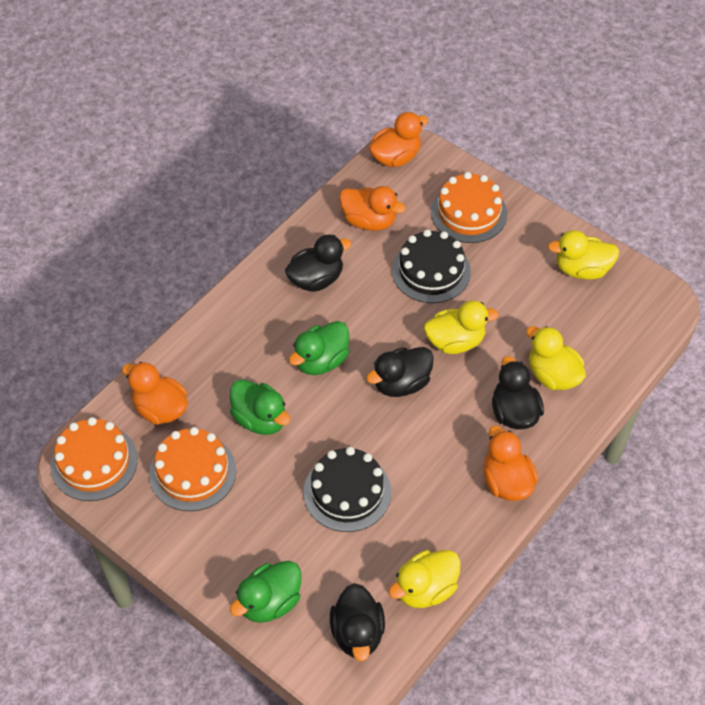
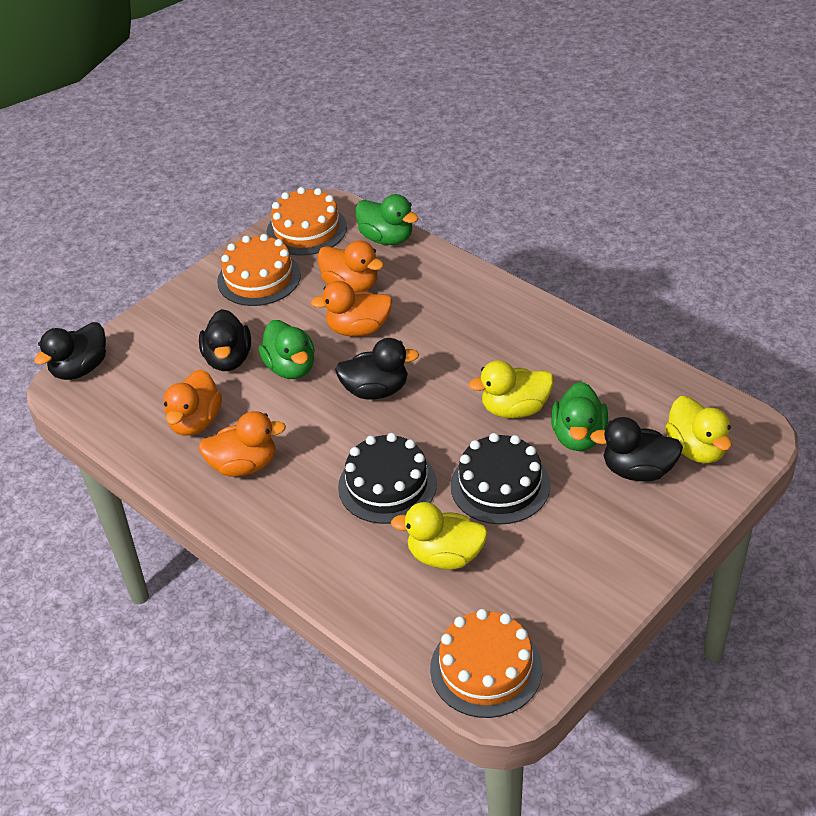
yellow duck: [389,550,461,608] [424,300,499,354] [526,326,586,390] [548,230,619,280] = 4 -> [391,502,488,570] [469,360,554,418] [665,396,732,463] = 3

